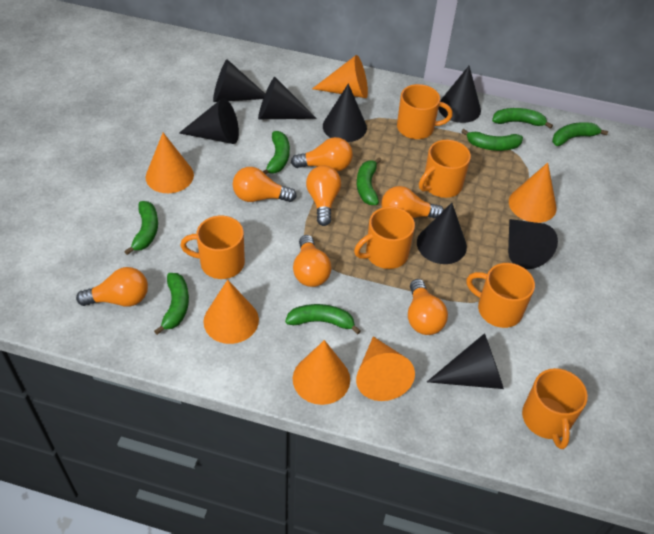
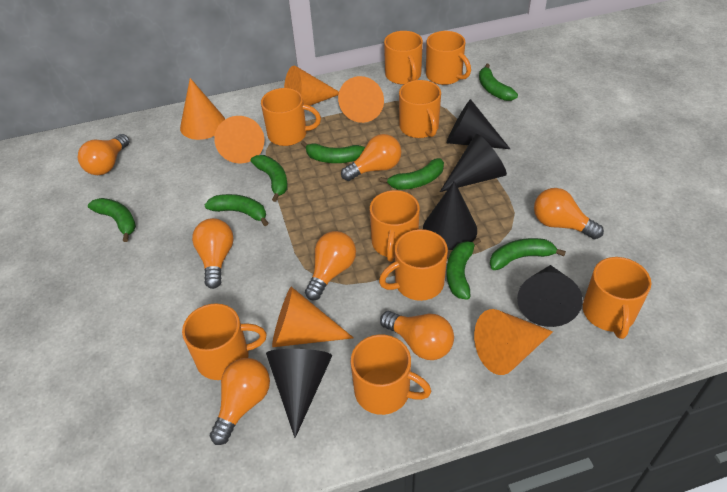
black cone: [179,98,239,144] [213,59,265,102] [258,77,317,119] [323,83,367,142] [417,203,467,264] [427,333,504,389] [438,66,481,123] [508,219,558,269] = 8 -> [266,349,332,438] [423,181,477,250] [440,134,507,192] [447,99,510,149] [517,265,583,327] = 5
orange mug: [180,216,245,279] [354,207,415,269] [397,84,453,139] [419,140,471,198] [466,263,535,328] [522,368,588,449] = 6 -> [182,303,267,380] [261,88,321,146] [351,334,431,415] [370,190,420,262] [379,229,448,301] [384,31,423,85] [399,80,441,138] [426,31,471,85] [583,257,651,339] = 9

